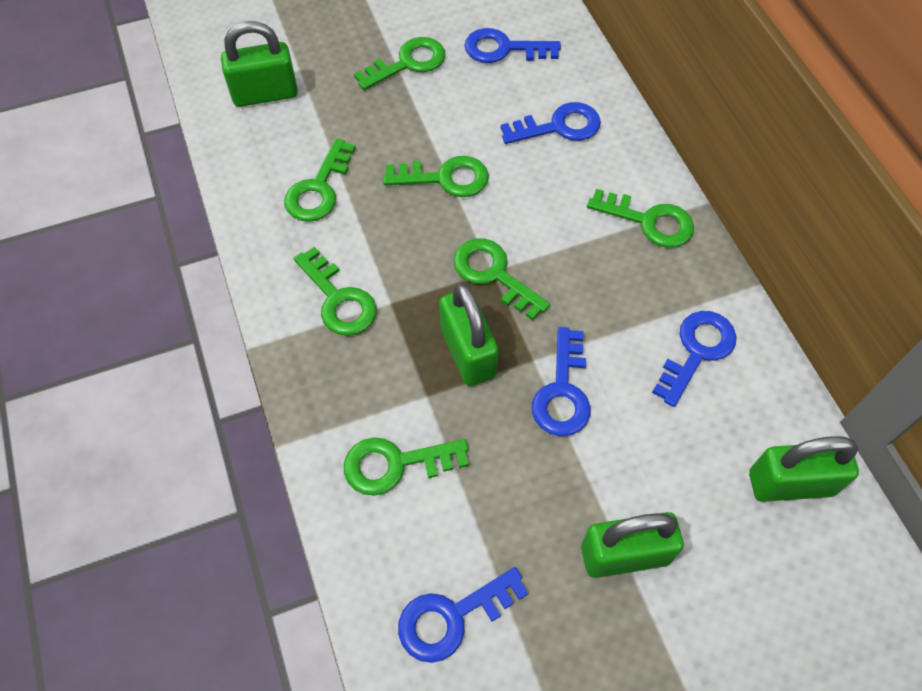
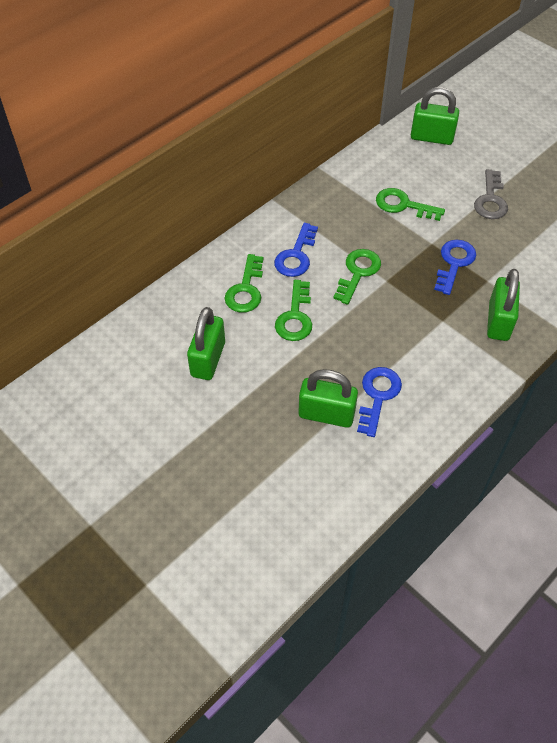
blue key: [398,567,528,663] [464,28,561,63] [501,102,601,144] [532,327,590,436] [652,311,737,407] = 5 -> [274,223,318,277] [357,367,402,437] [434,239,476,295] = 3
green key: [284,138,356,222] [294,247,377,336] [344,437,469,496] [354,37,446,90] [383,156,489,197] [453,238,550,320] [587,189,694,248] = 7 -> [224,254,263,313] [275,280,312,341] [333,249,381,305] [376,188,445,221] = 4
grey key: none = 0 -> [474,169,508,219] = 1

